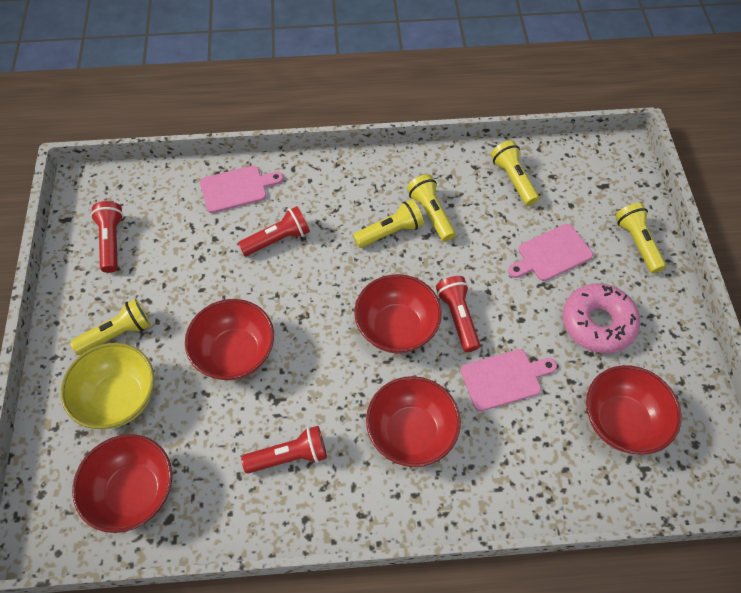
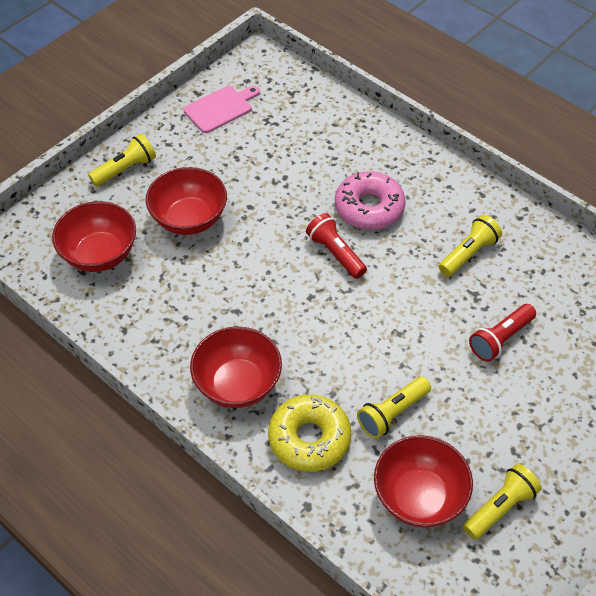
pink cutting board: [200,165,284,213] [461,349,557,411] [508,224,593,281] = 3 -> [184,86,260,133] = 1
red bowl: [72,434,172,533] [185,299,274,380] [354,274,442,353] [366,376,461,467] [586,365,681,455] = 5 -> [52,201,136,272] [146,167,227,235] [190,326,282,408] [374,435,473,528] = 4
red flashlight: [91,201,123,273] [238,206,310,256] [241,426,327,474] [436,276,480,352] = 4 -> [306,213,367,279] [469,304,536,362] = 2
yellow bowl: [61,343,154,429] = 1 -> none = 0
yellow donut: none = 0 -> [268,395,351,472] = 1
yellow flashlight: [70,299,151,355] [353,199,424,248] [407,174,456,242] [491,140,539,206] [615,203,666,273] = 5 -> [88,134,156,187] [357,377,431,439] [439,215,502,276] [463,464,542,540] = 4

